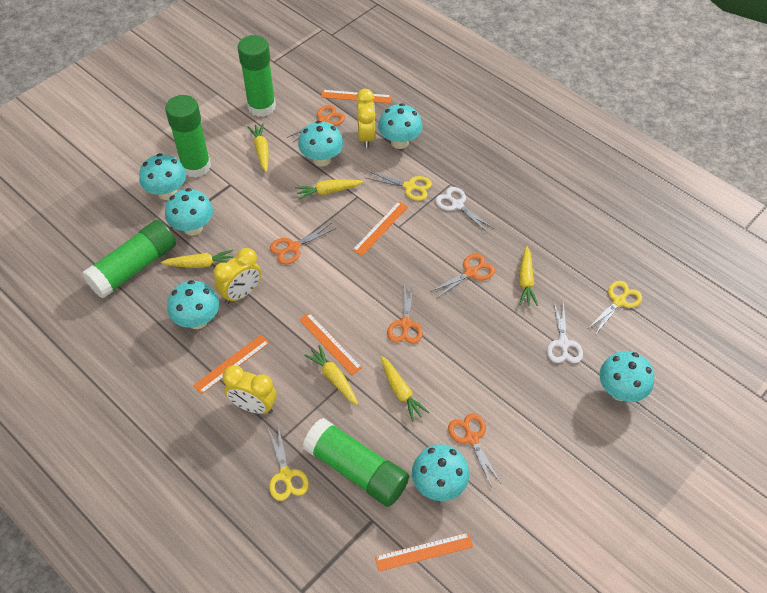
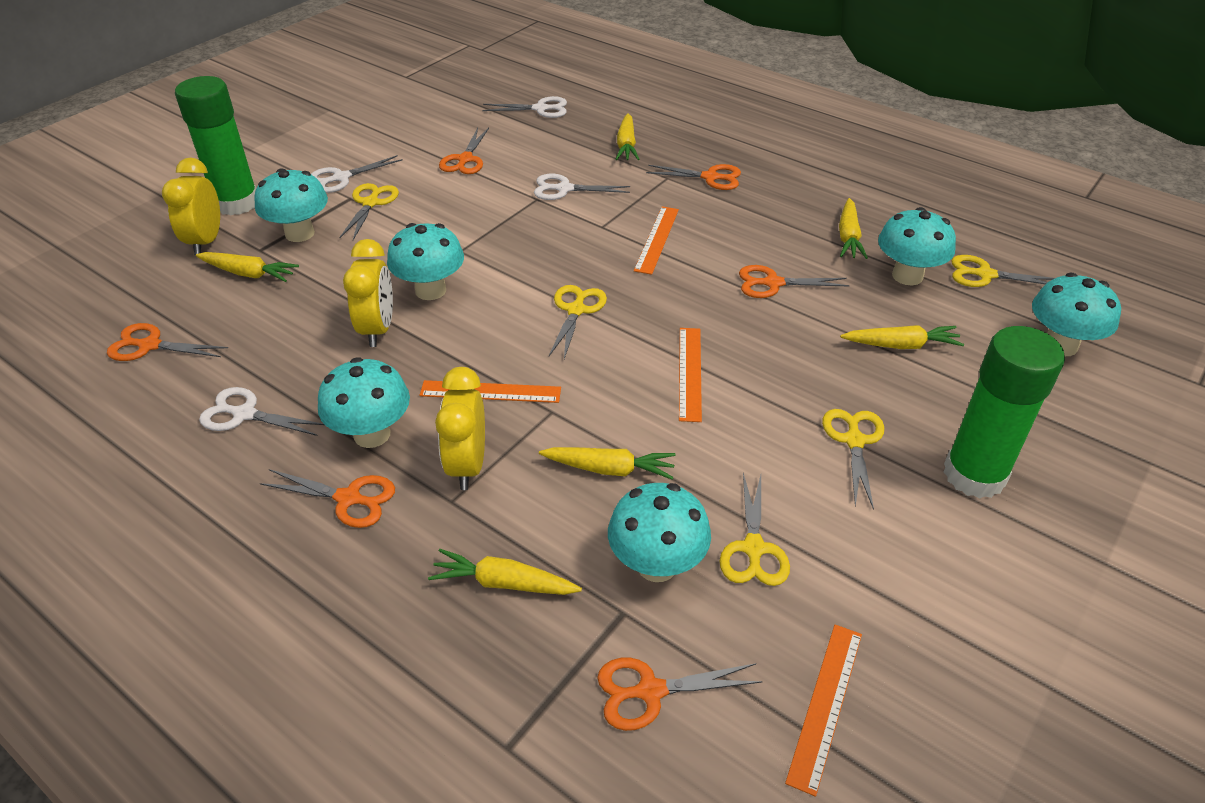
green glue stick: [82,220,176,299] [165,95,211,178] [238,35,276,117] [303,418,409,507] = 4 -> [175,76,256,216] [943,326,1065,499] = 2
orange ruler: [193,334,270,394] [299,313,362,375] [321,90,391,103] [353,201,408,256] [375,533,473,571] = 5 -> [419,380,561,403] [634,207,679,275] [679,328,702,422] [785,625,862,797] = 4
orange scissors: [270,223,336,264] [287,105,345,143] [387,283,423,344] [430,253,495,299] [448,413,501,488] = 5 -> [107,323,228,361] [260,469,395,528] [439,128,489,174] [597,658,763,731] [646,164,741,190] [739,265,850,298] = 6
turquoise mushroom: [139,153,186,200] [165,188,213,236] [167,280,219,329] [298,121,343,167] [378,103,422,149] [412,444,469,501] [599,351,654,402] = 7 -> [254,168,328,242] [318,357,410,448] [387,223,464,300] [608,483,711,582] [878,207,956,285] [1032,273,1121,356] = 6
white scissors: [435,187,494,233] [547,300,583,363] = 2 -> [199,387,325,436] [311,155,403,193] [482,96,567,118] [534,174,630,200] = 4
yellow scissors: [268,426,309,501] [366,171,432,201] [587,281,642,335] = 3 -> [339,183,399,240] [549,285,607,359] [720,473,790,586] [822,409,884,510] [951,255,1055,287] = 5

